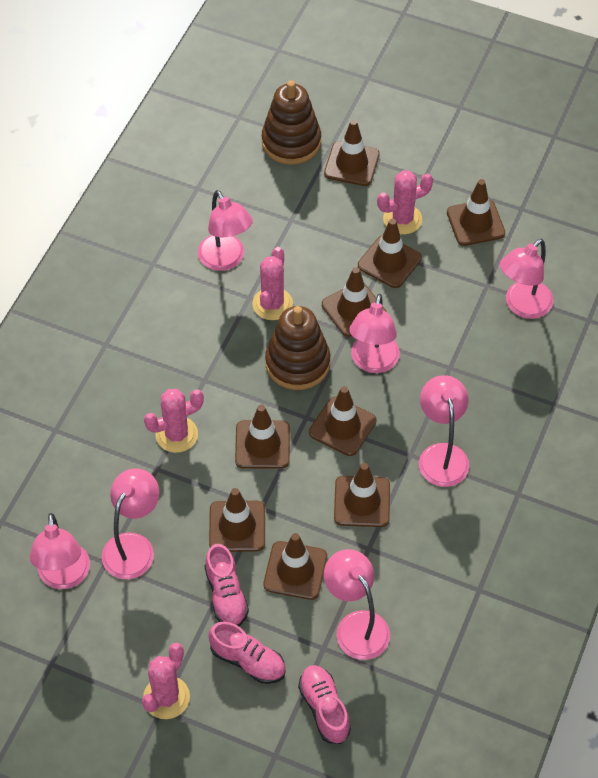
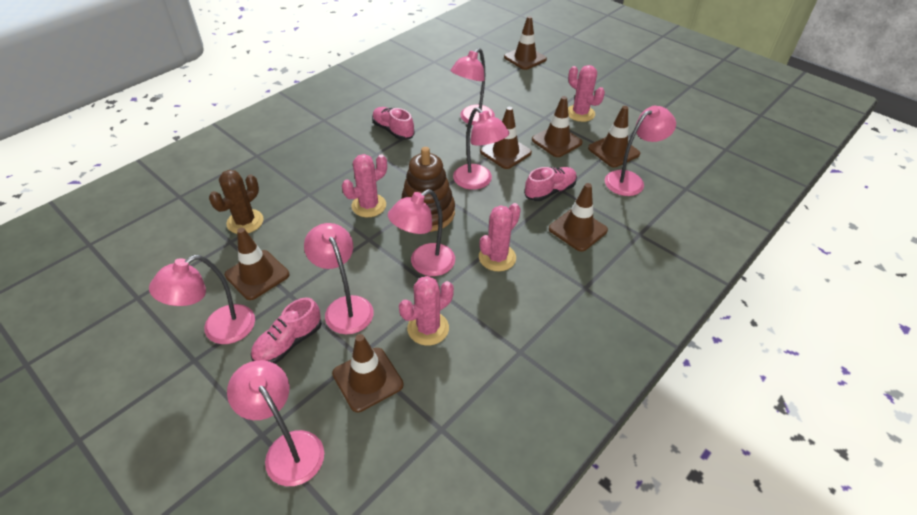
brown cactus: none = 0 -> [209,170,264,234] = 1
brown stacking toy: [262,80,321,165] [265,306,330,390] = 2 -> [401,147,455,232] = 1
brown traffic cone: [209,488,265,552] [235,405,290,469] [264,533,327,600] [309,386,376,456] [322,267,386,337] [324,120,380,186] [334,463,390,527] [358,219,422,288] [447,179,505,246] = 9 -> [225,228,289,300] [332,334,403,412] [480,107,532,169] [504,16,547,70] [532,96,583,157] [549,183,608,252] [588,106,640,167] = 7

